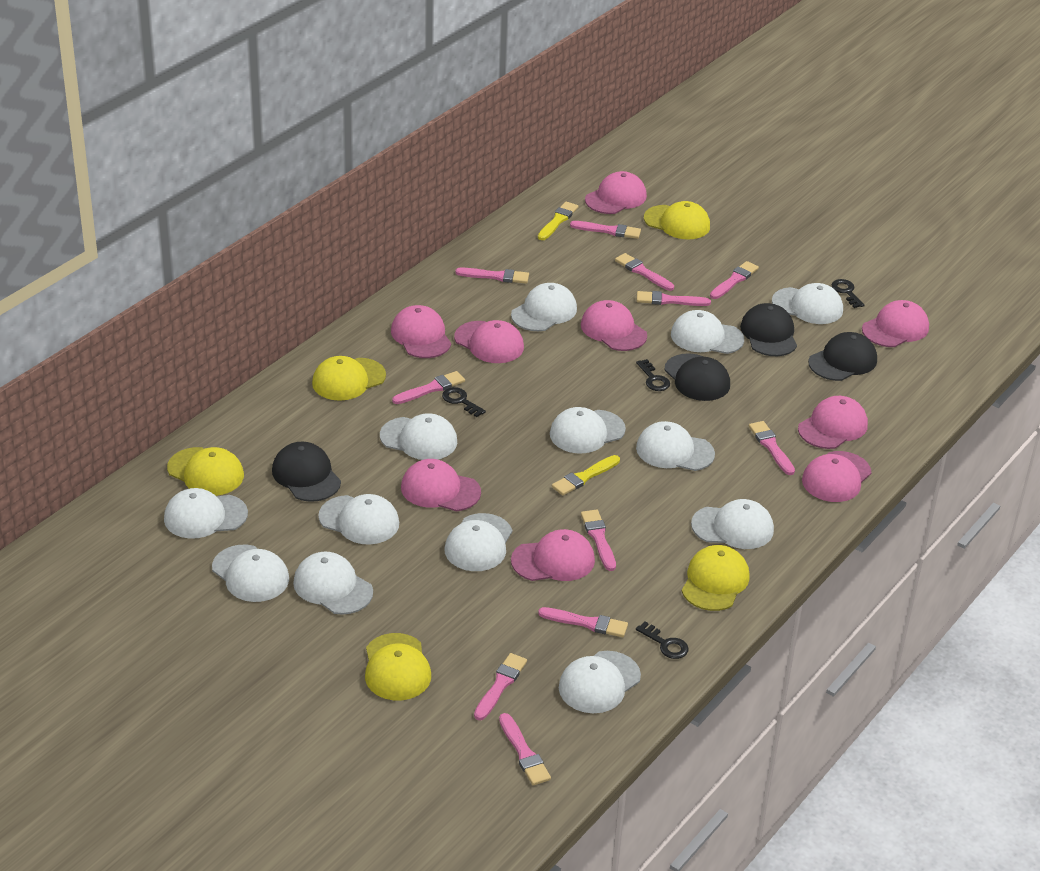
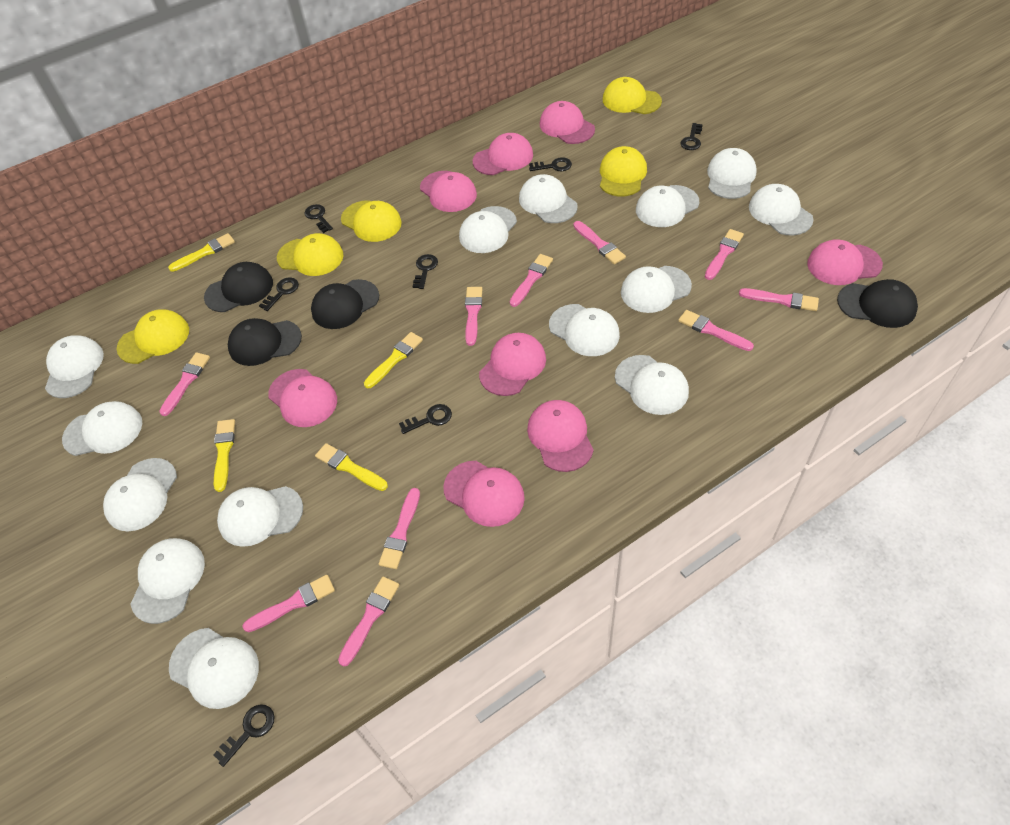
black key: [442,387,486,417] [636,359,670,391] [636,622,689,659] [831,279,865,308] = 4 -> [213,704,275,767] [259,277,299,311] [305,204,333,233] [399,404,452,434] [412,254,438,289] [529,157,572,171] [680,123,703,150] = 7
pink brush: [392,371,465,404] [455,268,529,283] [474,653,527,720] [499,713,551,785] [538,607,628,637] [570,221,641,239] [581,510,616,571] [615,253,674,291] [637,291,711,306] [710,261,759,299] [749,421,795,475] = 11 -> [159,352,210,416] [242,575,335,632] [338,577,399,667] [379,488,420,569] [465,287,482,346] [510,254,553,307] [573,221,626,265] [678,310,754,351] [705,229,744,280] [739,288,819,311] = 10
pink cap: [391,305,451,358] [401,459,481,511] [454,320,524,363] [511,529,595,581] [581,300,647,351] [585,171,647,214] [798,396,868,449] [802,451,871,502] [862,300,929,347] = 9 -> [268,369,337,427] [420,171,477,212] [443,461,525,527] [473,133,533,175] [479,333,546,396] [527,400,594,472] [540,101,595,144] [807,239,883,285] = 8
white cap: [164,488,248,539] [212,544,289,602] [293,552,373,615] [318,494,399,545] [380,414,457,460] [445,513,512,571] [511,283,577,331] [550,407,626,453] [559,651,641,713] [636,421,715,471] [671,310,744,354] [691,499,774,549] [772,283,843,324] = 13 -> [45,335,104,398] [62,401,142,456] [103,458,177,531] [131,538,205,624] [169,628,259,709] [217,486,303,547] [459,206,517,253] [519,174,578,223] [549,304,620,356] [615,355,689,415] [621,266,692,313] [636,185,699,227] [707,148,757,199] [749,184,813,235] = 14
yellow brush: [538,202,578,240] [552,455,620,496] = 2 -> [168,233,235,272] [214,419,235,492] [315,443,388,491] [364,332,423,388] = 4

